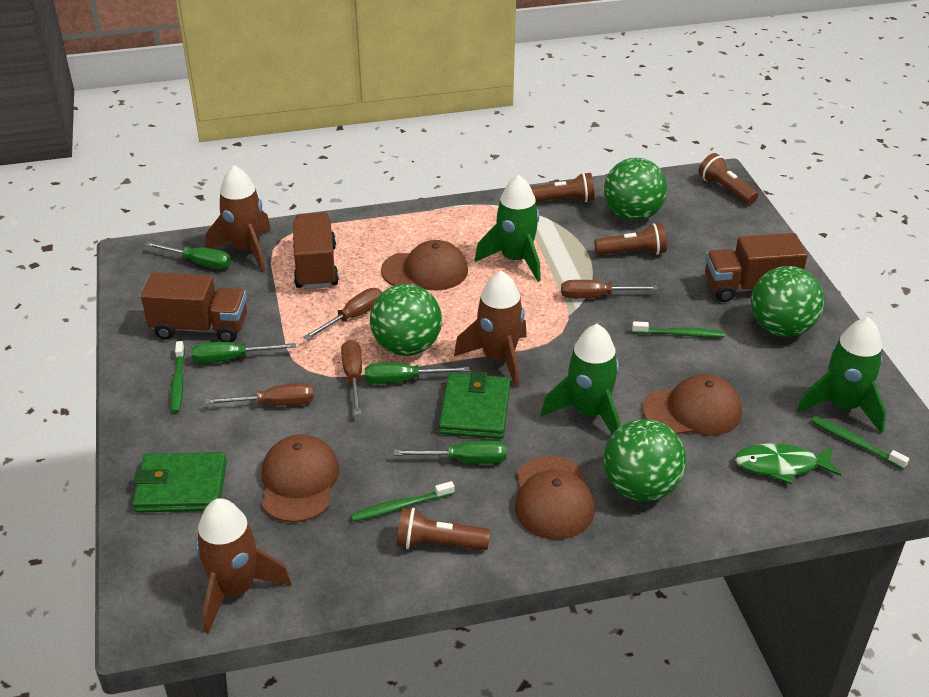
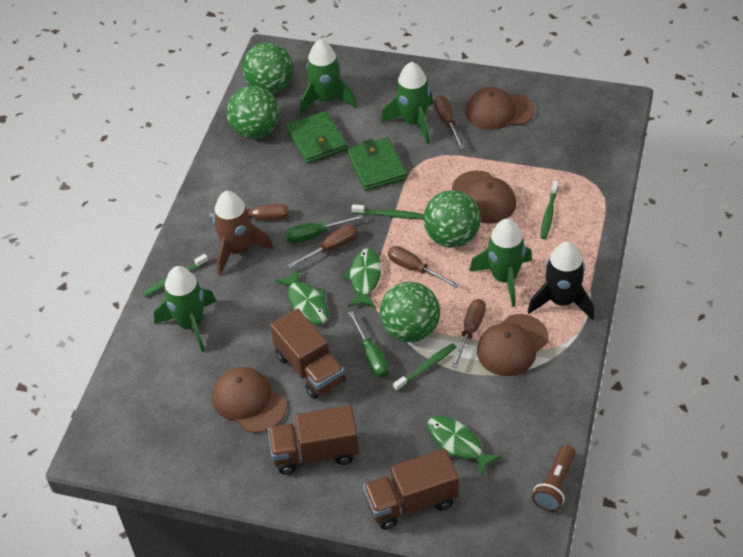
black rocket: none = 0 -> [527,241,594,320] = 1
brown flashlight: [397,508,490,550] [531,172,594,202] [595,223,667,255] [699,153,758,205] = 4 -> [532,445,576,512] = 1
brown rocket: [195,498,292,634] [205,165,271,271] [454,271,527,388] = 3 -> [213,191,273,276] = 1
brown screwdriver: [205,383,314,406] [303,288,382,340] [341,340,362,415] [561,280,658,299] = 4 -> [210,204,289,221] [287,225,358,268] [388,246,459,288] [434,95,464,149] [452,299,486,368] = 5
green fish: [735,443,841,484] = 1 -> [275,269,328,325] [343,248,381,308] [428,416,502,477] = 3
green rocket: [475,175,541,282] [541,324,620,434] [797,317,886,433] = 3 -> [154,266,216,352] [300,39,357,115] [381,62,433,144] [469,219,532,307] = 4
green screwdriver: [145,242,231,269] [191,342,296,363] [365,362,470,384] [394,441,507,464] = 4 -> [285,214,363,243] [348,311,389,378] = 2

